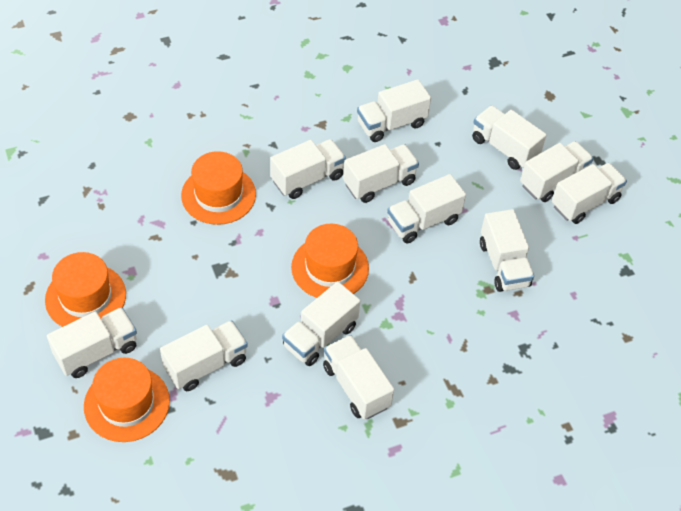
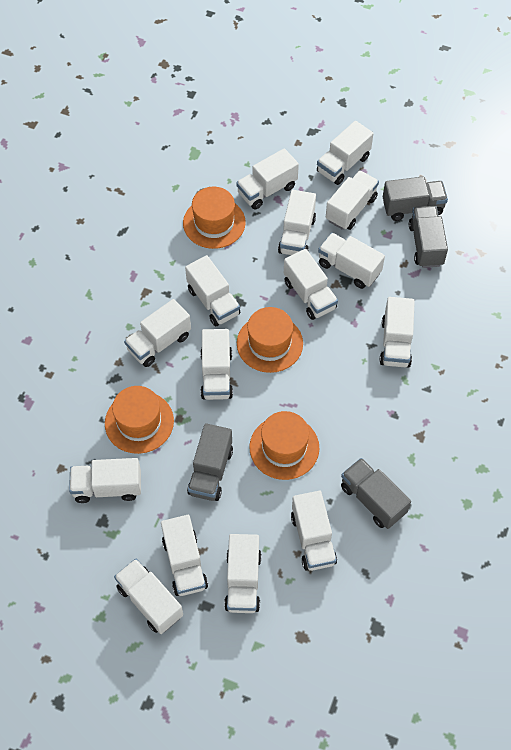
grey truck: none = 0 -> [187,423,233,501] [341,458,411,529] [383,177,448,221] [409,206,448,268] = 4
white truck: [47,307,137,378] [160,320,248,391] [270,139,346,199] [282,282,360,366] [323,335,394,419] [343,144,419,203] [357,79,431,142] [387,174,466,243] [472,105,546,170] [480,209,534,292] [520,141,594,202] [552,163,627,224] = 12 -> [69,458,141,503] [114,559,183,634] [124,299,191,367] [161,515,208,596] [185,255,240,326] [200,329,233,400] [224,534,262,613] [236,148,299,209] [278,190,316,255] [284,249,338,320] [291,491,337,571] [317,121,374,185] [318,233,385,289] [326,170,379,230] [380,297,415,368] = 15

